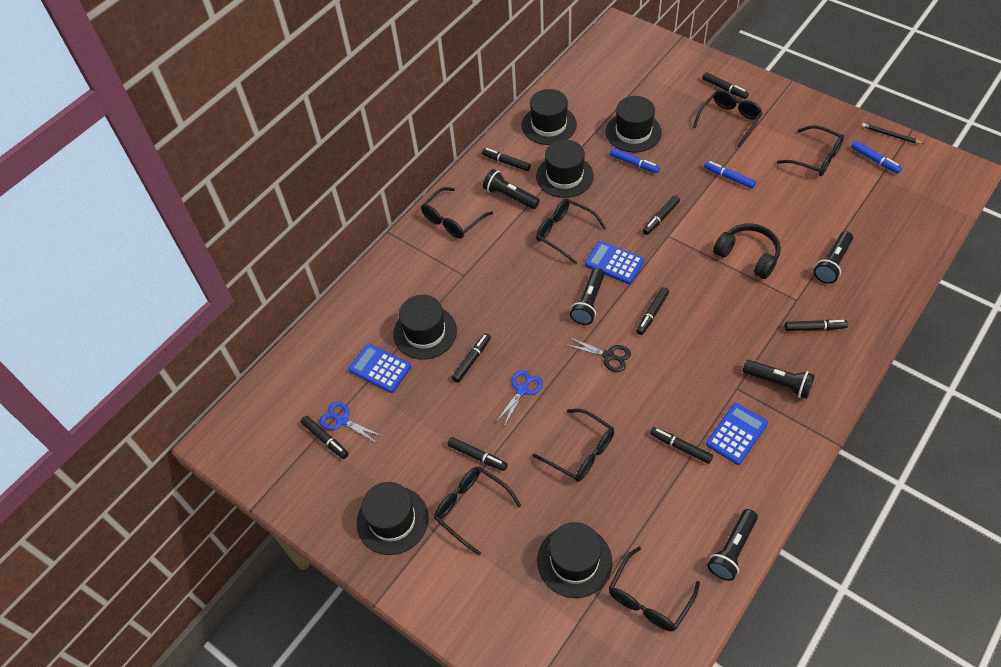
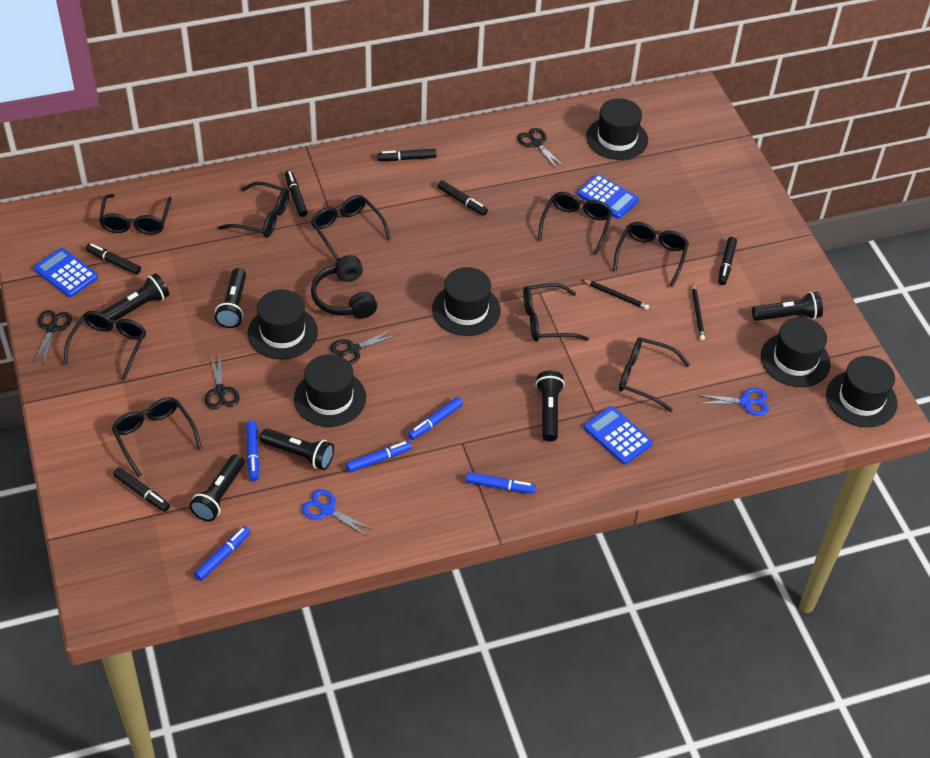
black flashlight: [483,169,540,209] [570,268,605,325] [707,509,758,581] [743,360,815,399] [814,231,853,284] = 5 -> [101,273,169,320] [189,454,244,521] [215,268,246,328] [260,428,334,470] [536,371,565,442] [752,292,823,321] = 6
black glasses: [421,187,493,239] [434,466,521,556] [532,409,614,482] [536,199,606,265] [609,547,700,631] [693,90,763,148] [777,125,844,176] = 7 -> [63,311,146,381] [99,194,172,235] [112,397,202,477] [218,182,289,238] [311,195,391,261] [523,283,589,342] [538,192,612,256] [613,222,689,287] [619,337,690,412] = 9
black marker: [301,416,349,459] [447,437,508,471] [452,333,491,383] [482,148,531,171] [636,287,669,335] [643,196,680,235] [650,427,713,464] [702,72,749,99] [785,320,848,331] = 9 -> [86,243,141,275] [113,467,170,512] [285,170,307,217] [377,149,437,161] [438,180,488,216] [718,237,737,285] = 6
black pencil: [861,123,924,144] = 1 -> [583,280,649,310] [692,283,705,340] = 2
black scissors: [567,337,631,372] = 1 -> [34,310,72,364] [205,352,240,409] [330,329,398,365] [517,128,564,170] = 4
blue marker: [610,148,660,173] [704,161,756,189] [851,141,902,174] = 3 -> [194,526,251,581] [246,421,259,481] [346,441,412,472] [408,397,463,440] [466,472,536,494] = 5

